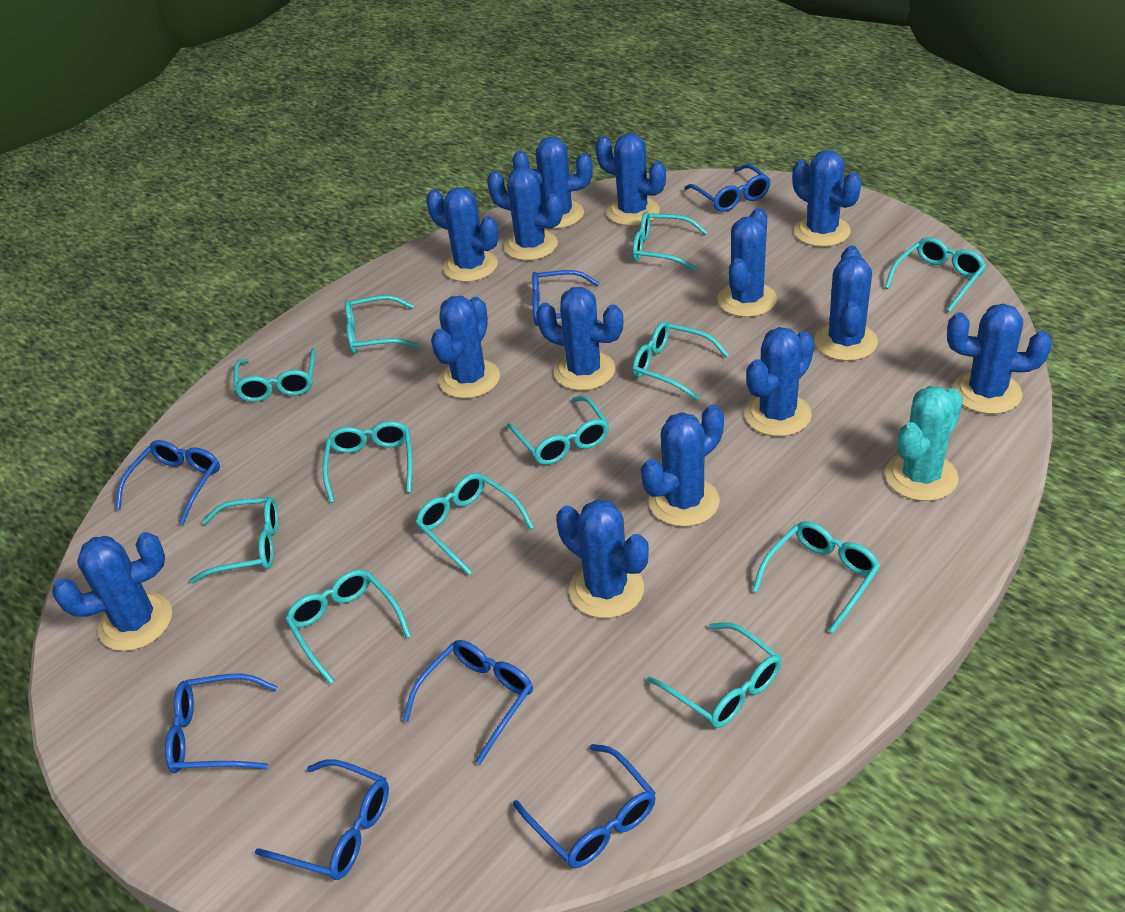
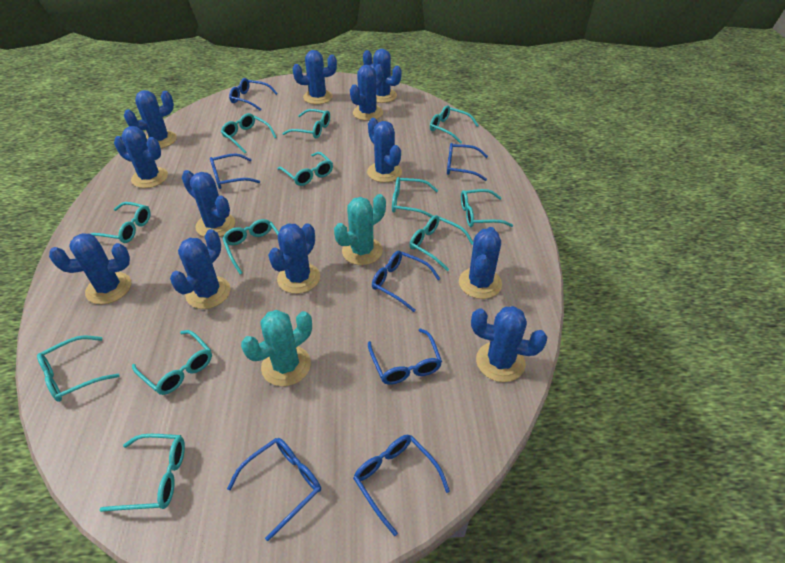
blue cactus: [52,532,172,651] [426,187,498,282] [431,296,500,399] [487,167,563,261] [512,137,593,229] [536,287,623,391] [556,499,649,618] [595,133,666,226] [641,404,724,527] [717,208,777,317] [745,327,814,436] [792,150,862,247] [814,245,878,361] [947,304,1052,414] = 14 -> [49,233,131,304] [114,126,168,188] [124,90,177,148] [170,229,230,309] [182,170,235,237] [268,223,320,294] [293,50,337,104] [350,64,384,121] [363,49,402,103] [367,118,402,183] [459,227,502,299] [471,306,547,382] = 12
turquoise cactus: [885,386,963,501] = 1 -> [241,310,312,386] [334,194,386,265] = 2

